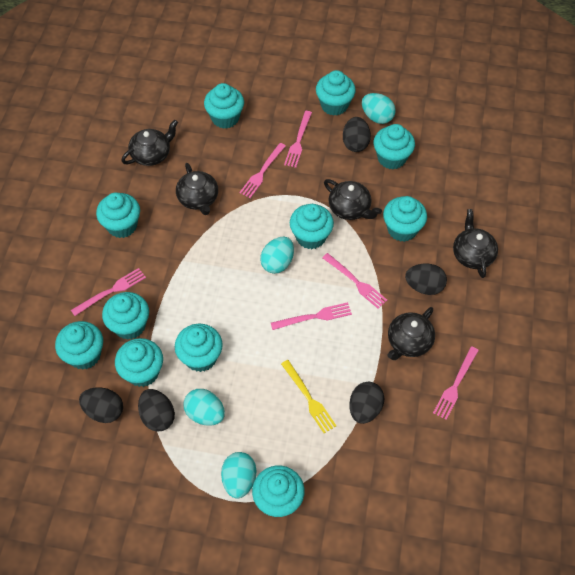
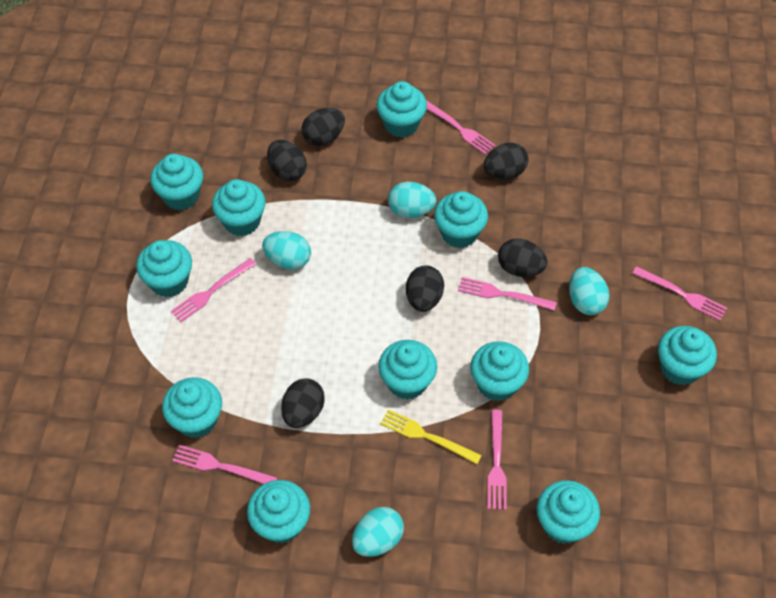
black egg: [79,387,123,423] [138,389,175,432] [343,117,371,152] [349,382,385,424] [405,264,447,295] = 5 -> [267,140,307,181] [281,378,325,428] [302,108,345,146] [406,265,444,312] [484,143,528,179] [498,238,548,277] = 6
black teapot: [121,120,178,166] [176,163,218,215] [324,179,382,220] [387,307,435,360] [453,209,498,278] = 5 -> none = 0

